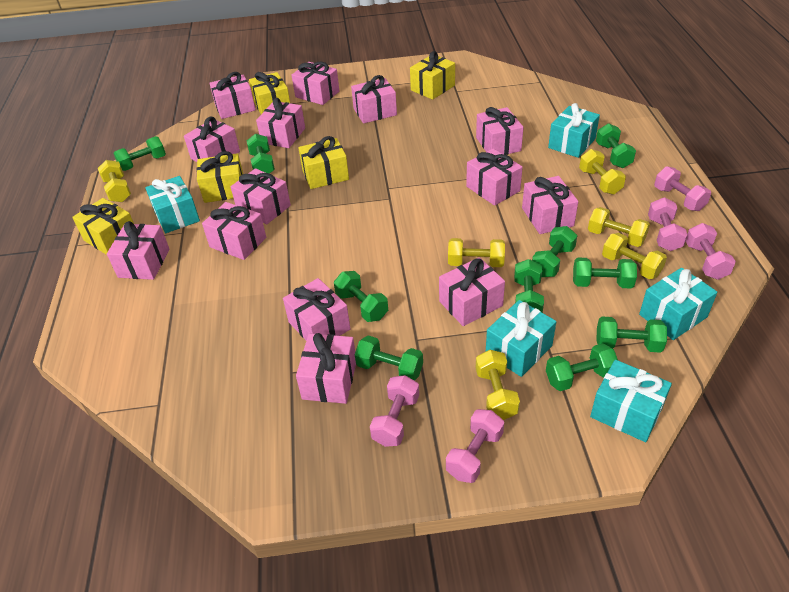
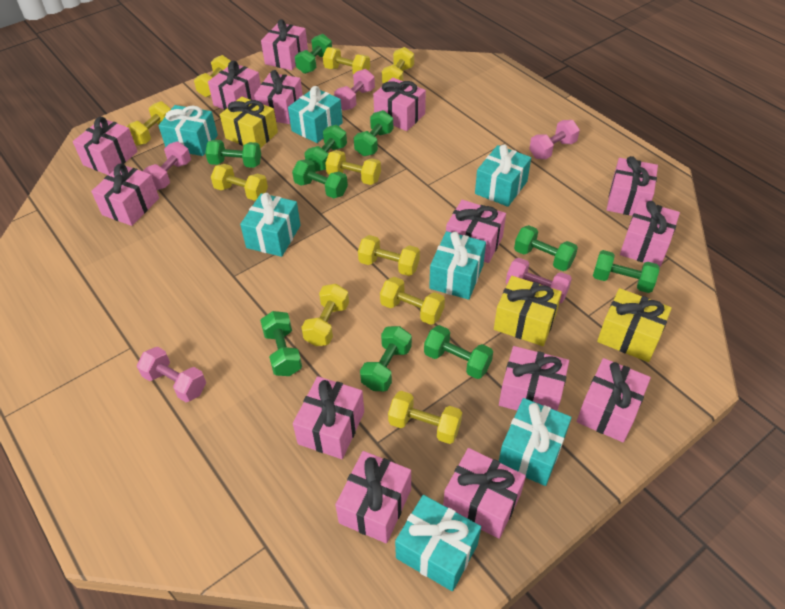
turquoise gift: [145,176,200,233] [486,300,556,377] [548,103,600,158] [590,360,672,442] [639,268,718,340] = 5 -> [158,105,218,156] [240,193,301,257] [288,86,343,143] [395,495,481,591] [429,231,486,300] [475,145,531,207] [499,398,572,486] = 7
yellow dumbbell: [98,160,131,202] [448,238,505,267] [476,350,520,420] [579,149,626,195] [588,207,650,247] [602,233,667,279] = 6 -> [126,101,171,146] [194,55,231,97] [211,164,268,201] [301,284,349,346] [323,47,370,74] [325,150,381,185] [358,235,420,276] [380,277,445,325] [381,47,414,84] [388,391,462,444] = 10
yellow gift: [72,198,134,255] [197,151,243,203] [249,72,290,114] [298,136,349,189] [410,51,455,100] = 5 -> [220,97,278,148] [494,276,562,346] [597,288,672,362] = 3

